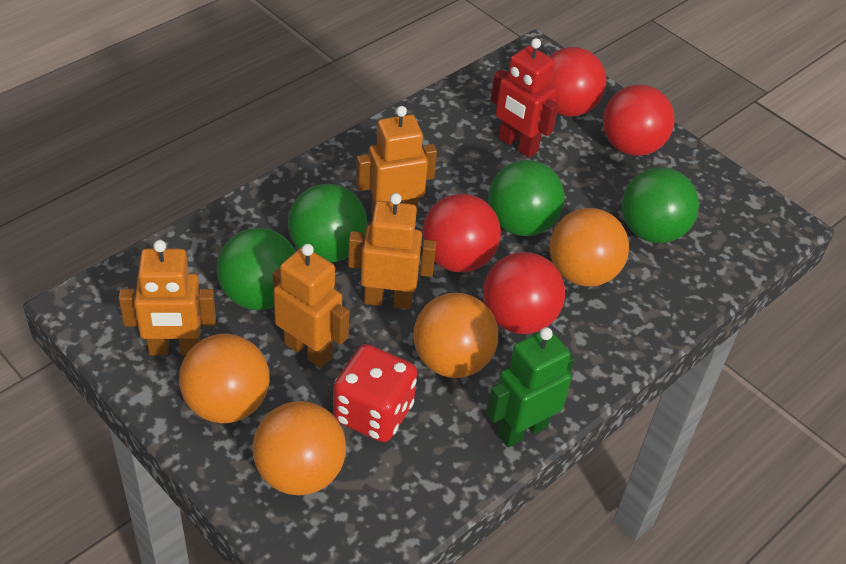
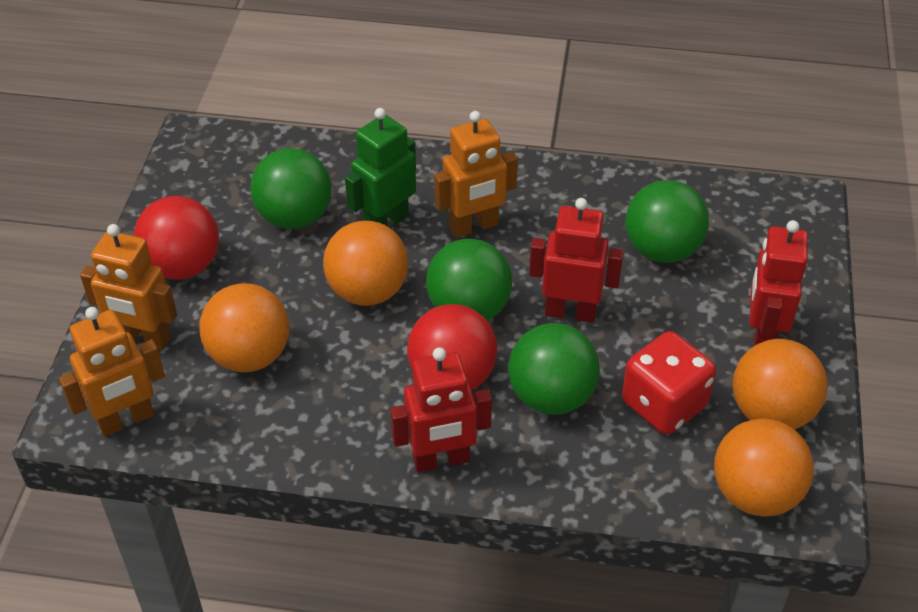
orange robot: [119,240,216,356] [272,244,349,368] [348,193,436,309] [356,106,437,216] = 4 -> [59,307,165,437] [80,224,177,350] [434,111,518,238] = 3
red ball: [422,194,501,272] [483,252,565,334] [549,47,606,117] [603,85,674,156] = 4 -> [134,196,219,280] [407,304,498,390] = 2
red robot: [491,38,559,158] = 1 -> [390,347,492,472] [529,198,623,323] [749,220,808,346] = 3

